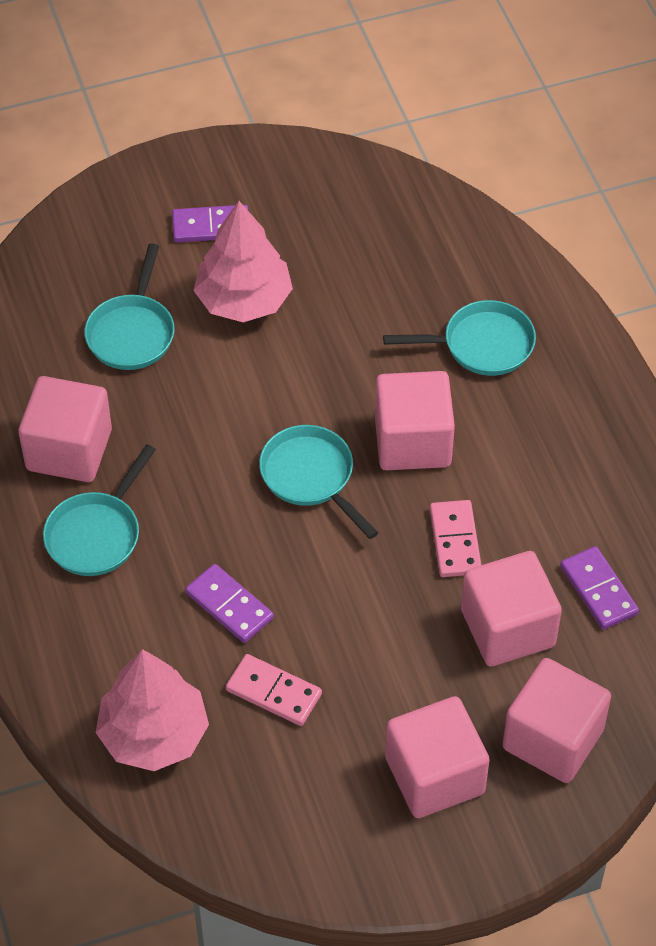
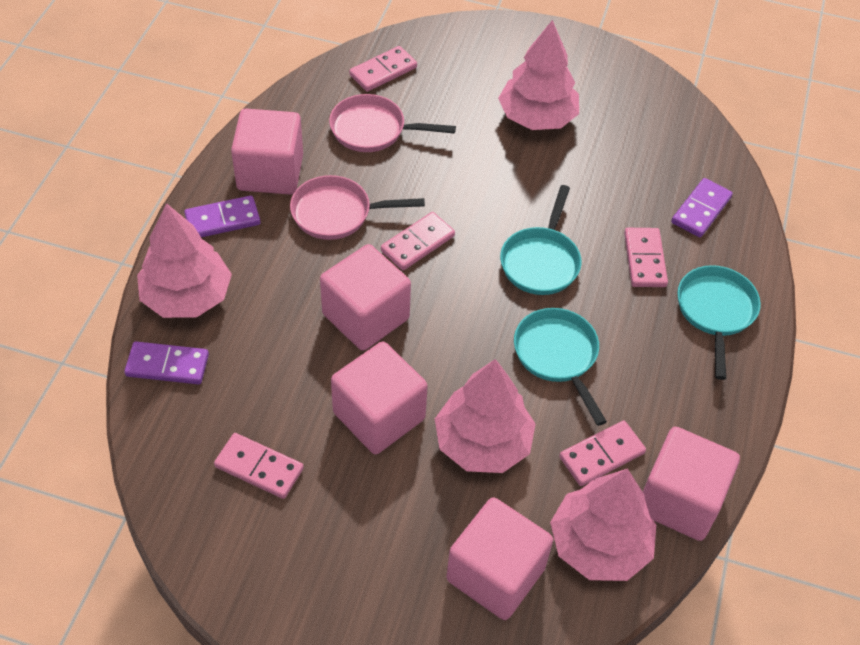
pink domino: [226,654,322,726] [430,500,481,577] = 2 -> [214,433,304,499] [349,46,417,92] [381,212,455,270] [559,420,646,486] [624,228,668,287] = 5
pink pan: none = 0 -> [290,175,425,240] [329,94,456,152] = 2
pink tree: [96,649,209,771] [193,201,293,322] = 2 -> [137,203,232,318] [435,359,535,473] [498,20,579,130] [550,469,656,581] = 4
turquoise pan: [43,445,156,576] [84,244,175,370] [259,425,378,539] [383,300,536,376] = 4 -> [500,185,582,295] [514,308,607,426] [677,265,761,380] = 3

